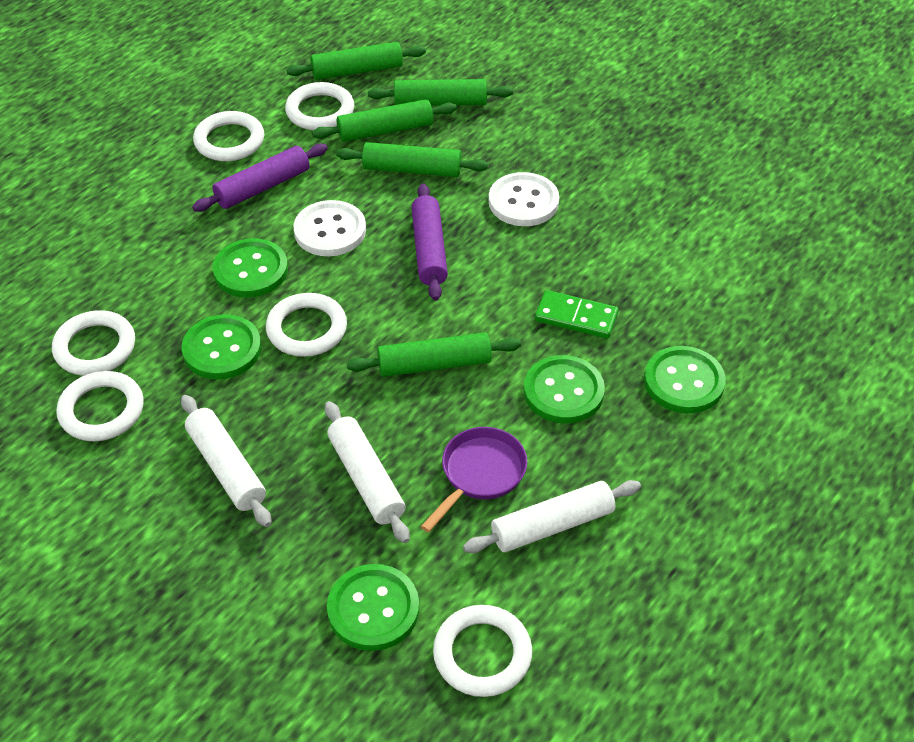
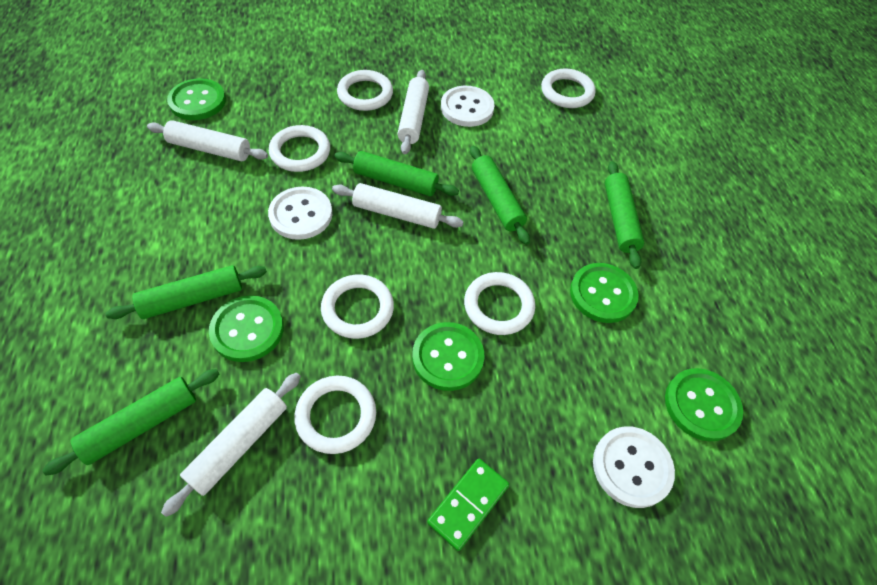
purple pan: [421,427,527,532] = 1 -> none = 0
purple rolling pin: [192,144,328,212] [411,183,448,301] = 2 -> none = 0
white button: [293,200,366,256] [489,172,559,226] = 2 -> [268,187,332,240] [441,86,494,127] [593,426,675,508] = 3
white rolling pin: [181,395,271,527] [325,401,410,543] [463,480,641,553] = 3 -> [147,120,268,162] [161,373,301,517] [332,183,464,229] [398,70,429,154] = 4

